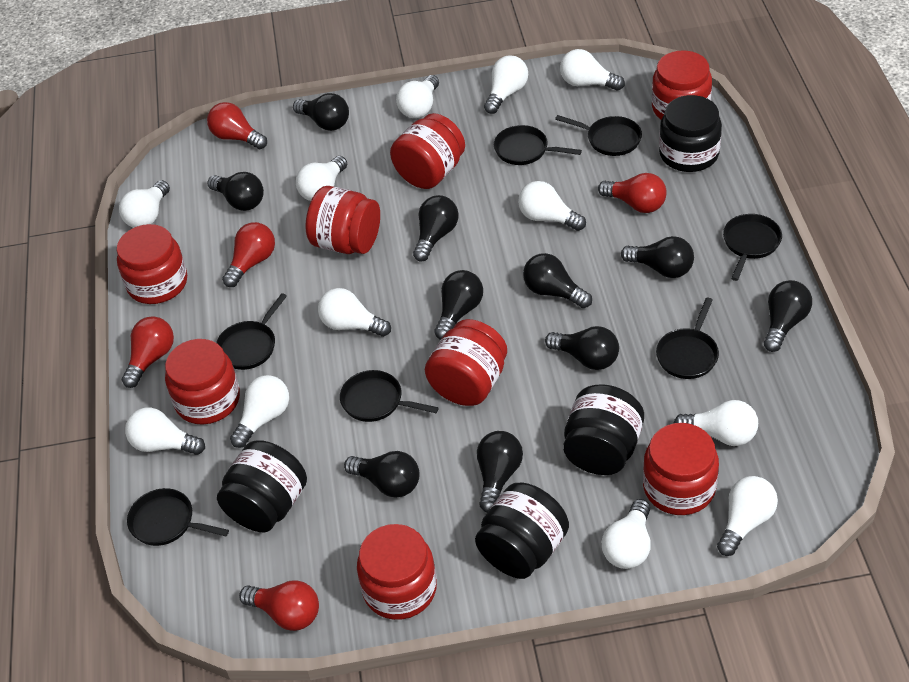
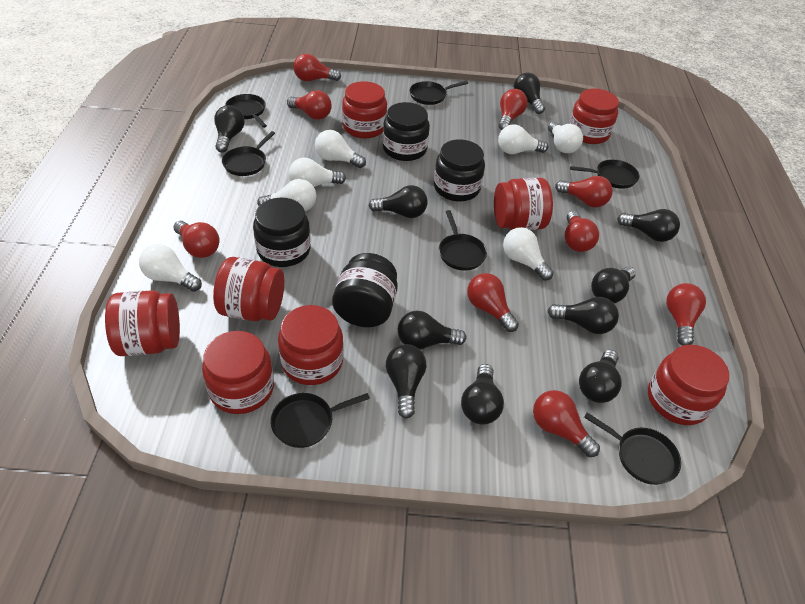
red light bulb: [122,316,174,388] [207,102,267,149] [222,222,275,287] [239,580,319,631] [598,173,666,213] = 5 -> [174,221,219,258] [287,90,332,120] [293,54,341,81] [467,273,519,332] [498,89,528,130] [533,390,600,457] [555,176,613,208] [565,211,599,252] [666,283,706,346] = 9
white light bulb: [119,180,170,228] [125,408,205,455] [230,375,289,448] [296,156,347,201] [318,288,391,337] [396,75,439,118] [484,55,528,114] [518,181,586,231] [560,49,625,91] [602,499,651,569] [674,400,758,446] [717,476,778,556] = 12 -> [139,244,202,292] [257,179,316,211] [289,158,346,187] [315,130,366,168] [498,124,548,154] [503,227,554,280] [548,122,583,153] = 7

